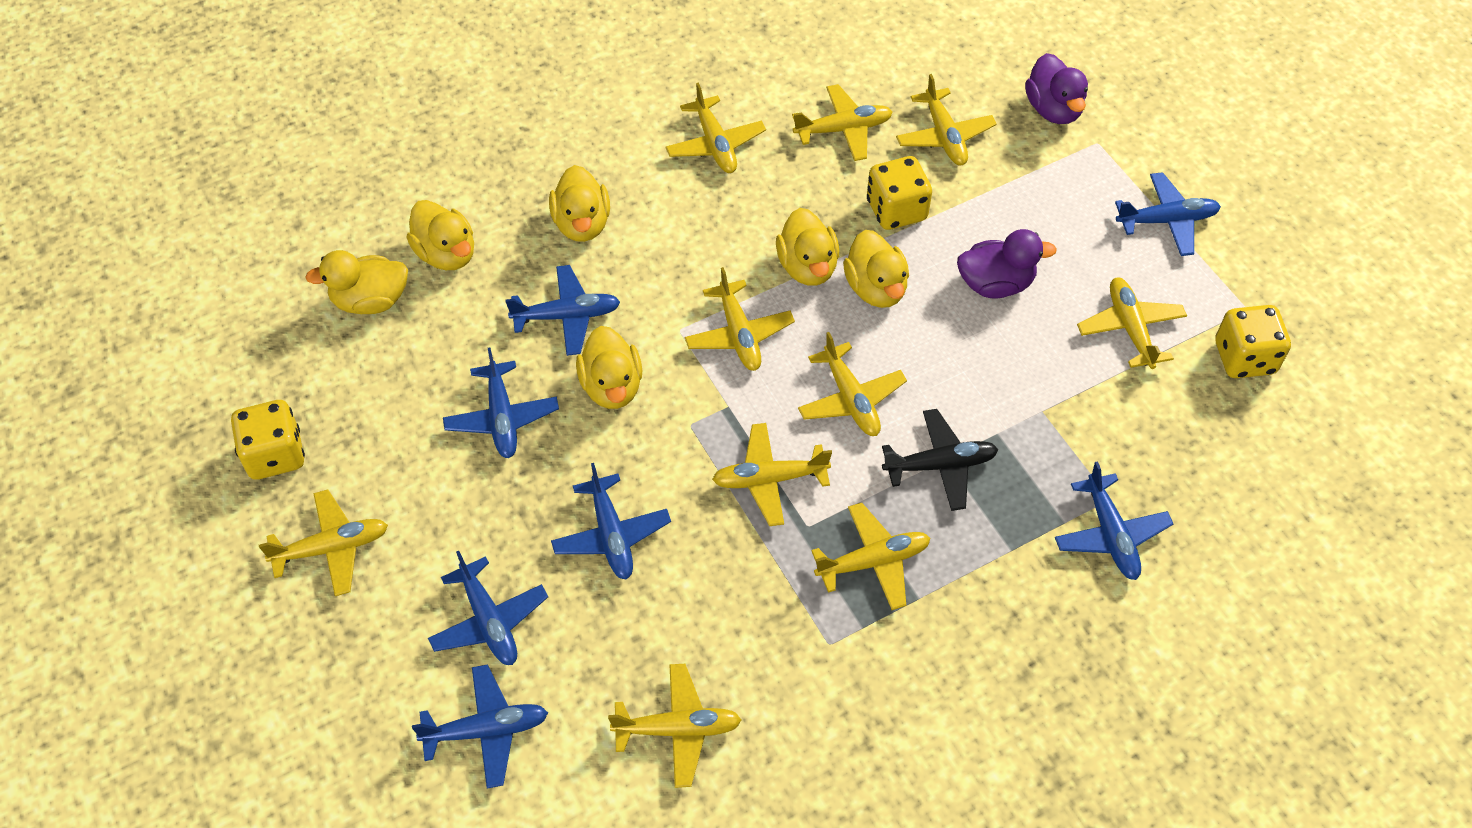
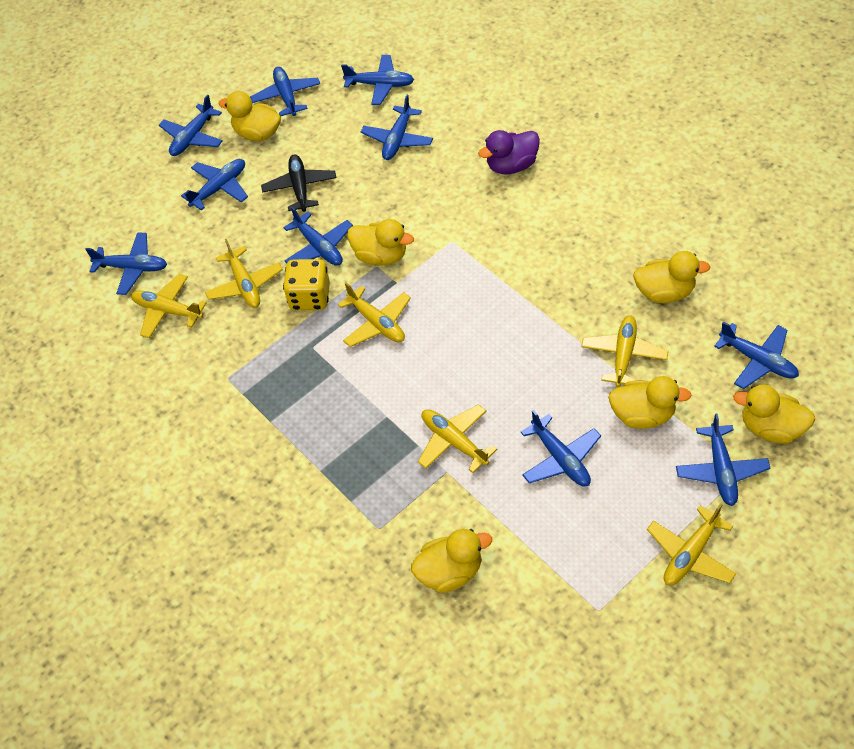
blue plane: [412,664,548,789] [428,551,548,665] [443,348,559,458] [505,265,620,356] [551,463,671,580] [1055,461,1173,580] [1115,172,1221,256] = 7 -> [85,232,167,295] [159,95,223,156] [181,159,248,211] [250,67,320,116] [283,207,353,266] [341,55,414,105] [361,95,433,160] [520,410,601,486] [676,414,771,506] [714,321,799,389] = 10
purple duck: [957,229,1057,298] [1025,53,1088,124] = 2 -> [478,130,540,174] = 1
yellow dice: [231,400,305,480] [867,156,932,230] [1216,305,1291,378] = 3 -> [283,259,330,310] = 1
yellow plane: [259,490,388,596] [608,664,741,788] [665,82,766,173] [685,267,795,371] [712,423,832,526] [792,84,893,161] [798,332,907,436] [811,503,930,610] [896,74,997,165] [1077,278,1187,369] = 10 -> [131,274,207,338] [205,239,283,308] [338,282,411,347] [418,404,497,473] [581,315,669,387] [647,503,736,585] = 6

